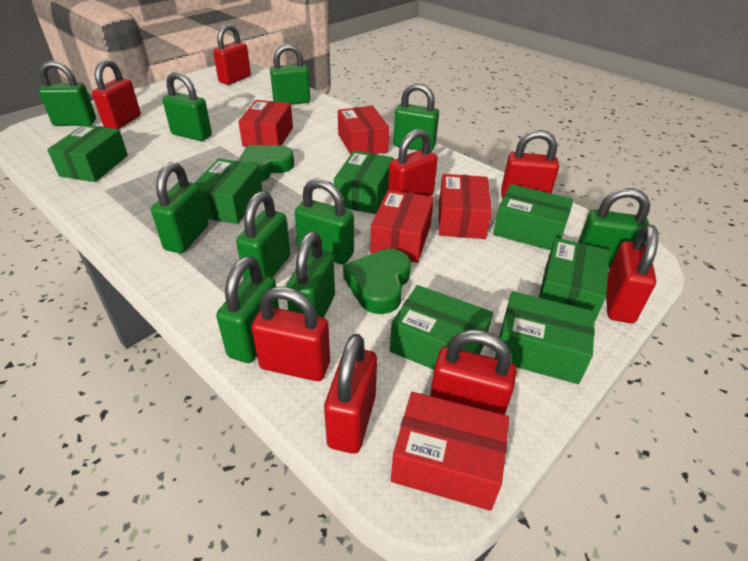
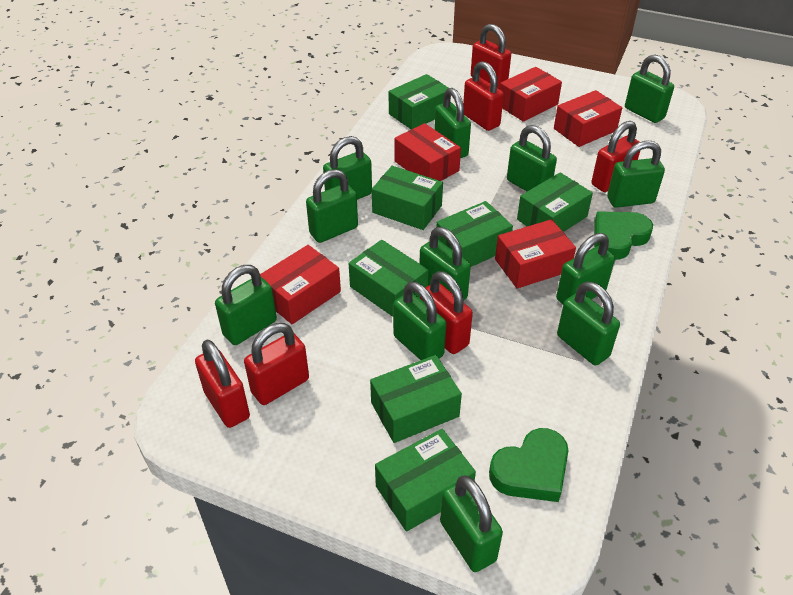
green padlock: [38,60,96,126] [151,162,208,253] [162,72,212,141] [216,256,279,363] [236,191,290,279] [270,44,310,105] [286,231,335,318] [295,179,354,264] [394,83,439,151] [578,188,650,268] = 10 -> [215,265,277,345] [306,169,358,243] [323,136,372,200] [393,282,446,360] [419,227,471,300] [434,88,471,158] [440,476,503,572] [507,125,557,191] [556,233,615,304] [557,282,620,365] [607,141,665,208] [625,55,674,123] = 12
red padlock: [92,59,141,129] [213,24,251,85] [251,287,330,381] [324,334,377,454] [388,129,438,196] [430,330,517,415] [501,130,559,199] [606,224,658,323] = 8 -> [195,340,250,428] [244,323,309,405] [420,271,473,354] [463,61,504,131] [471,24,511,89] [591,121,640,192] = 6

